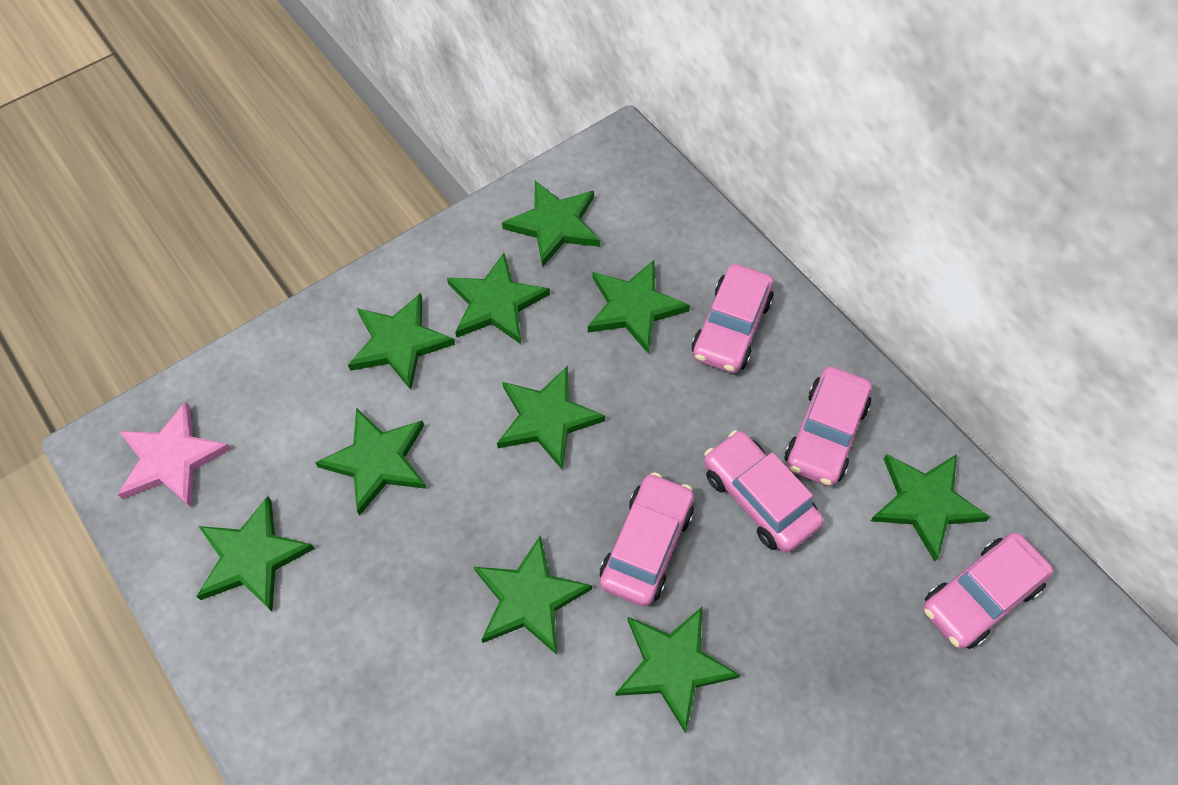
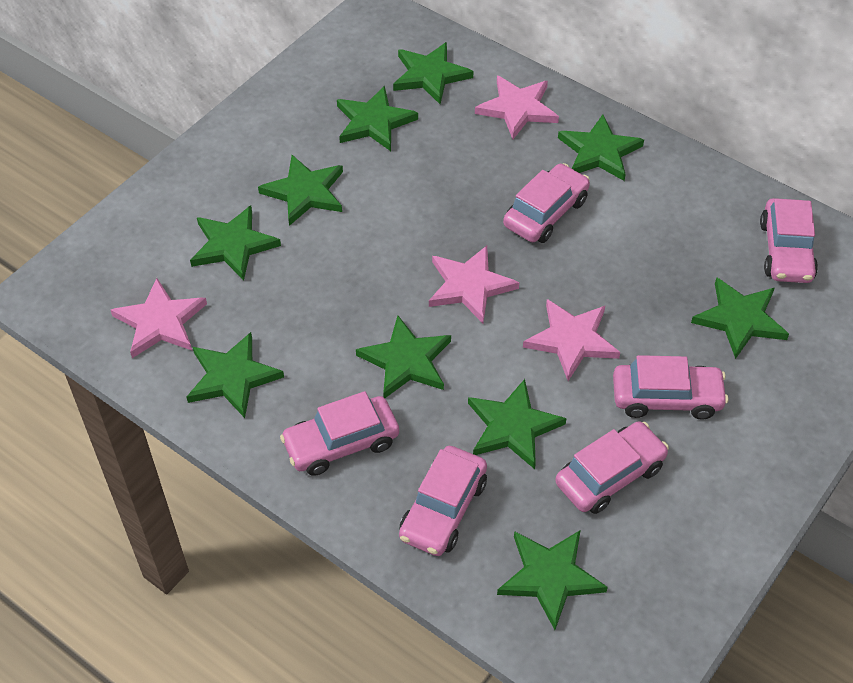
pink car: [600,472,694,607] [692,264,774,373] [704,430,823,553] [784,366,872,486] [923,533,1053,649] = 5 -> [280,391,399,476] [399,446,487,556] [503,163,590,243] [555,421,669,514] [613,355,728,420] [760,198,818,283] = 6
pink star: [117,402,231,507] = 1 -> [111,278,207,358] [429,246,519,323] [475,75,559,139] [523,299,620,381] = 4

